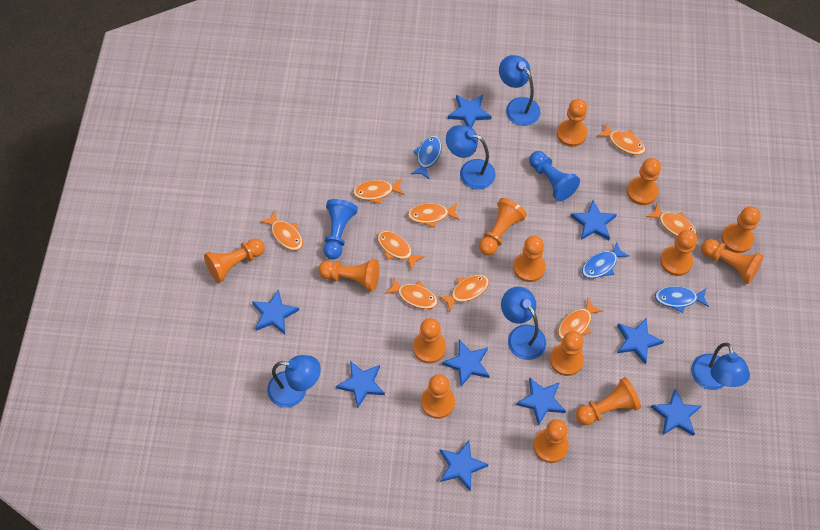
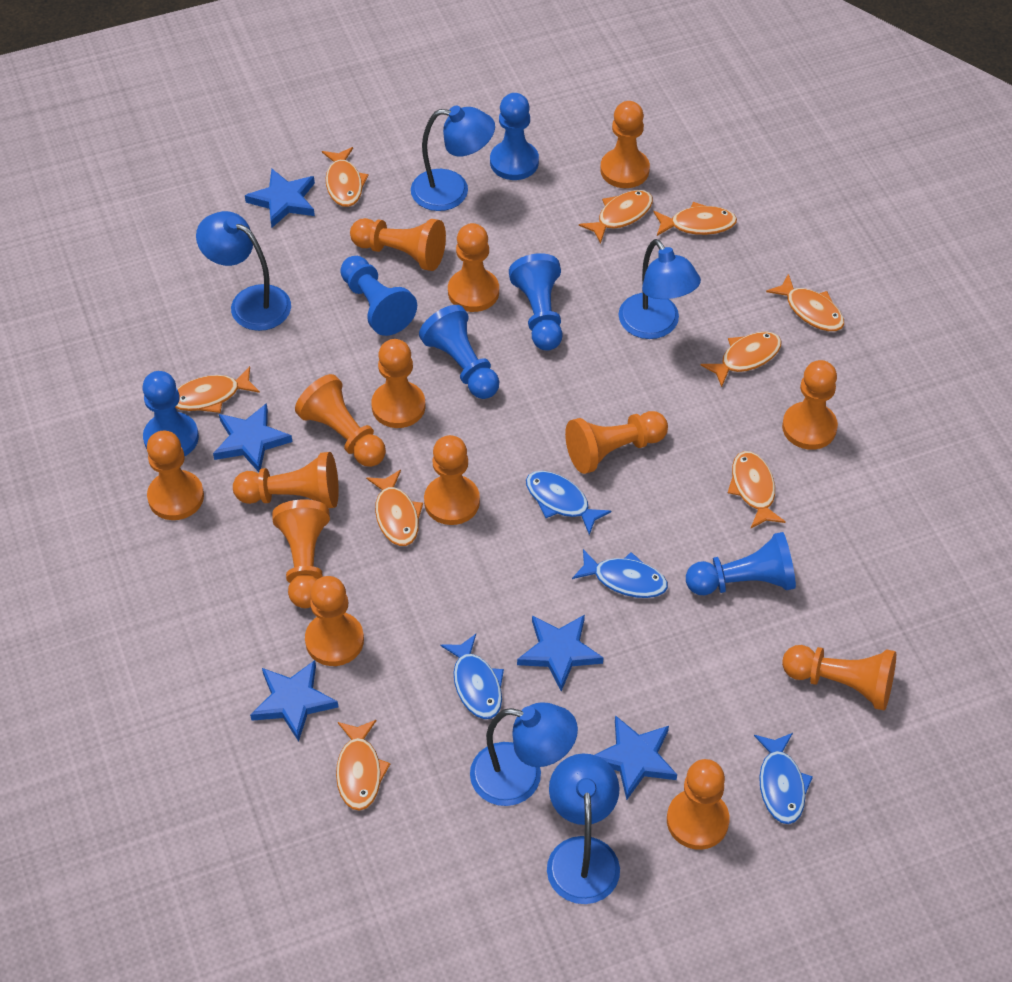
blue fish: [411,136,442,180] [582,242,630,279] [655,286,709,313] = 3 -> [441,634,504,719] [526,471,611,535] [572,549,668,598] [754,733,813,824] = 4
blue pawn: [323,199,358,259] [529,151,580,201] = 2 -> [142,371,199,456] [340,256,417,336] [419,305,499,399] [490,93,539,180] [509,253,563,350] [686,532,796,595] = 6
blue star: [252,289,299,334] [336,361,385,408] [440,441,489,491] [442,340,489,386] [448,94,492,128] [516,378,566,426] [570,200,617,240] [617,317,664,364] [651,389,701,436] = 9 -> [213,403,292,472] [245,169,315,228] [250,660,338,742] [517,615,603,691] [595,715,677,800] = 5

